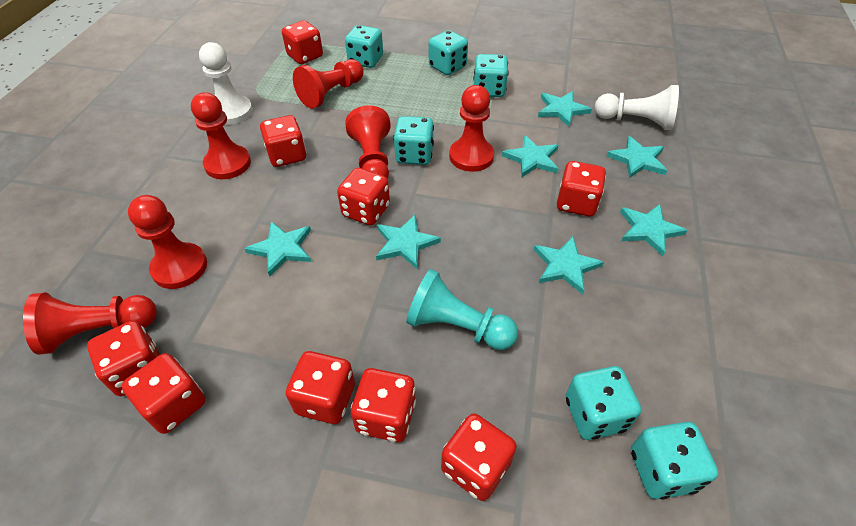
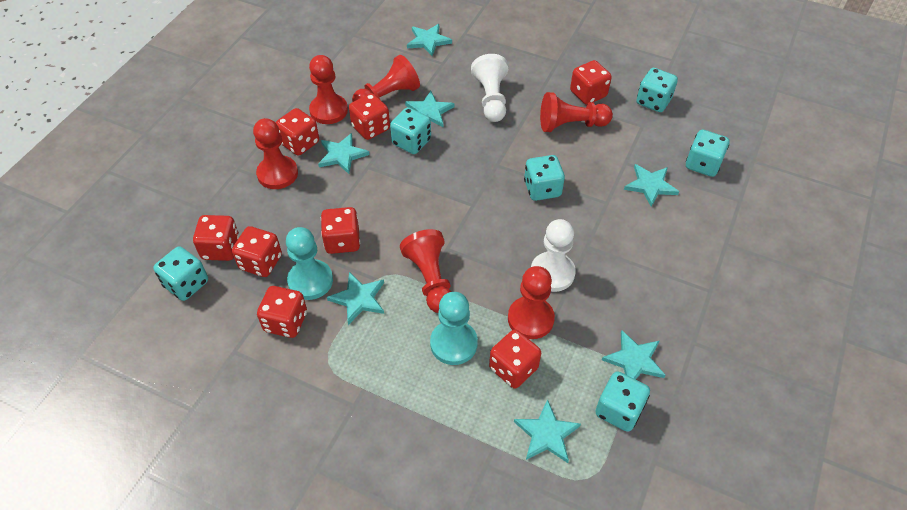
red dice: [87,321,159,396] [122,353,205,434] [260,115,306,167] [282,21,323,64] [286,351,355,424] [337,168,390,225] [351,368,416,442] [441,413,517,501] [557,161,606,216] = 9 -> [193,215,239,261] [232,226,282,277] [257,286,307,338] [275,108,319,156] [321,207,360,254] [349,93,390,140] [489,329,541,388] [570,60,612,105] = 8
turquoise pawn: [406,269,518,350] = 1 -> [286,227,333,300] [430,292,478,365] = 2

